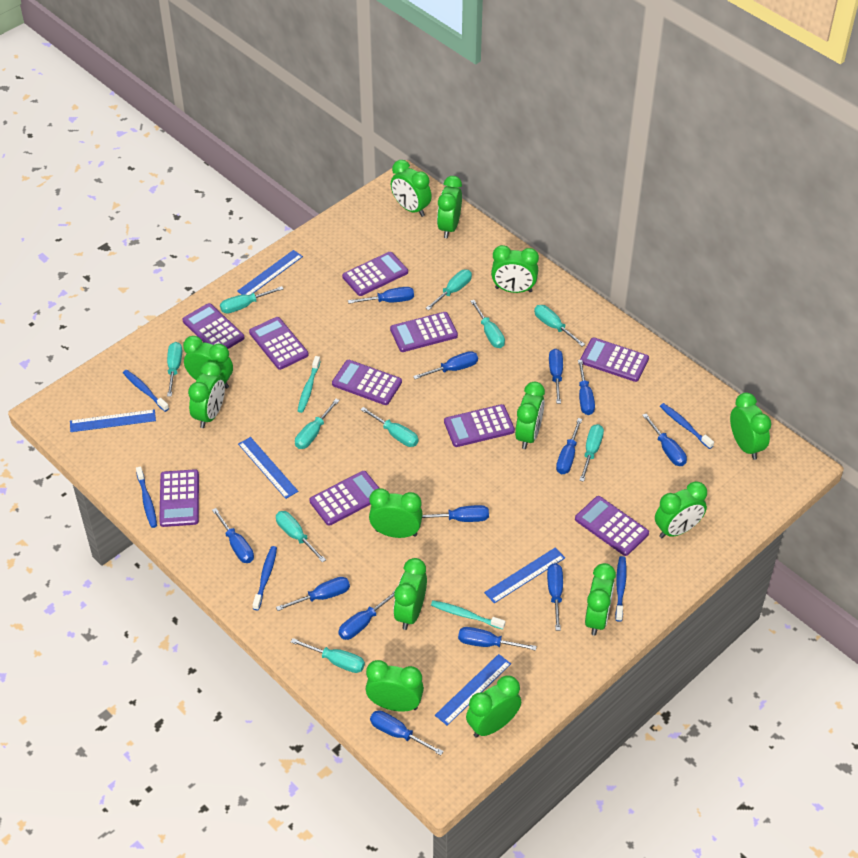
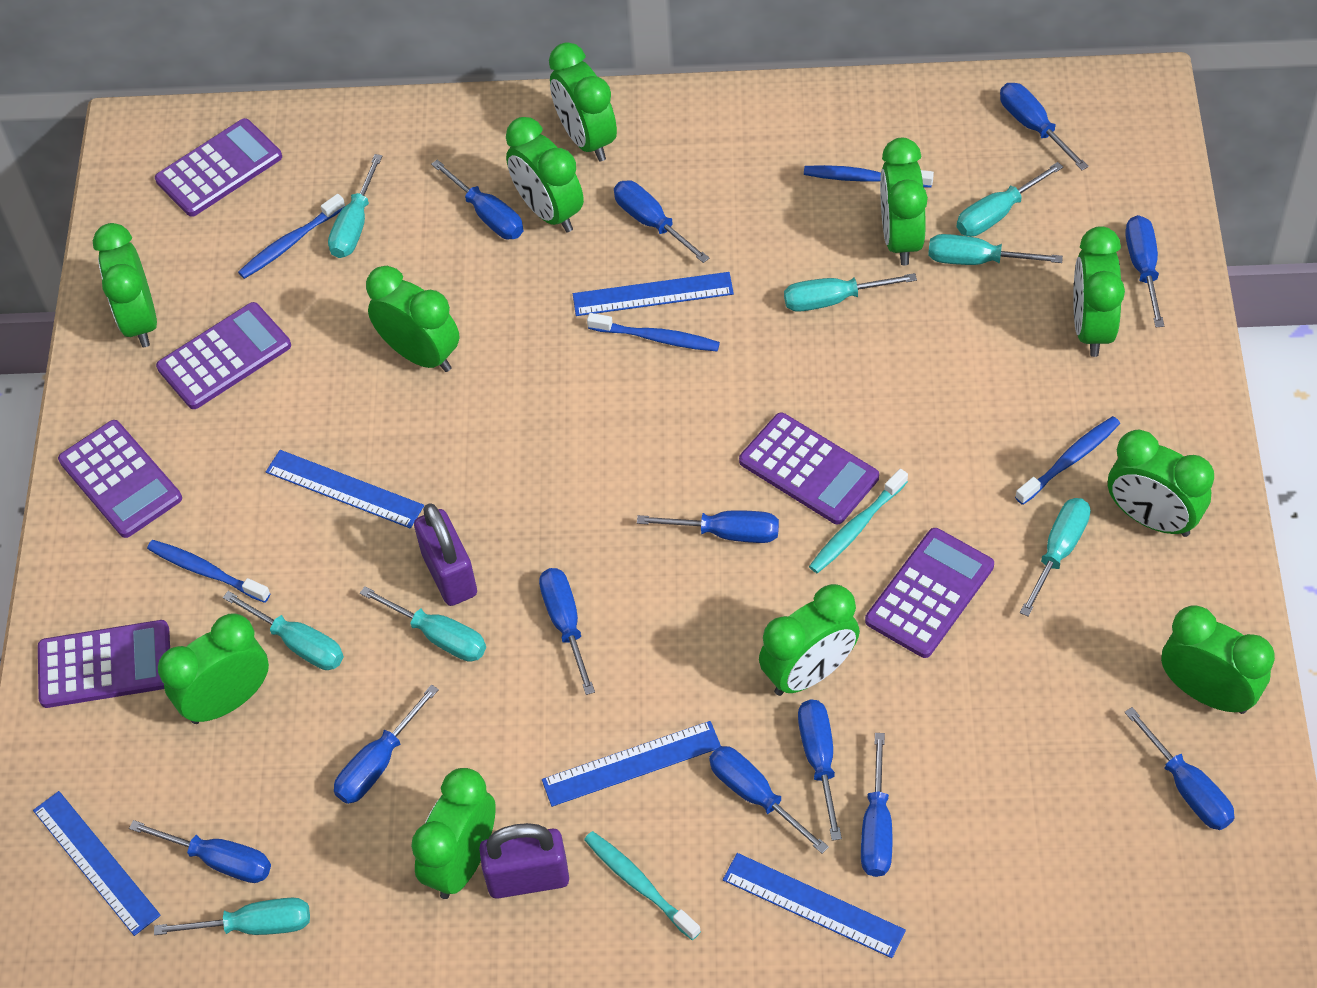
blue screwdriver: [212,508,254,563] [276,577,350,611] [338,591,395,640] [348,287,414,304] [370,710,444,755] [413,351,478,379] [422,505,489,522] [458,627,537,651] [547,563,563,631] [549,349,563,404] [556,418,582,474] [578,360,595,415] [642,414,687,466] = 13 -> [129,820,271,883] [334,684,439,804] [431,159,523,239] [539,568,595,695] [614,180,710,263] [637,510,779,543] [709,746,829,854] [798,700,842,841] [861,733,892,877] [1000,83,1089,170] [1125,215,1164,327] [1125,707,1234,830] = 12
green clock: [183,336,233,389] [188,361,225,428] [366,660,424,712] [369,488,423,538] [391,160,432,217] [393,558,427,630] [437,176,462,238] [466,675,521,738] [491,245,539,293] [515,382,545,449] [585,563,616,636] [655,481,707,538] [730,392,771,460] = 13 -> [93,223,157,347] [158,613,269,724] [366,266,460,372] [411,768,496,899] [506,117,584,232] [549,42,617,162] [759,584,860,696] [880,138,928,265] [1073,226,1125,357] [1108,429,1214,537] [1161,606,1275,714] = 11
purple calculator: [159,469,199,527] [182,303,244,349] [249,317,309,370] [309,471,380,526] [332,360,402,405] [342,252,408,296] [390,312,458,352] [444,404,515,447] [575,496,649,556] [580,338,649,382] = 10 -> [38,620,170,708] [58,420,182,538] [155,118,282,217] [156,302,291,409] [739,413,879,524] [865,528,994,658] = 6
purple padlock: none = 0 -> [414,503,477,606] [479,823,569,899] = 2
turquoise screwdriver: [167,342,182,397] [220,286,284,314] [276,511,326,563] [291,638,365,673] [295,399,340,449] [360,407,419,447] [425,269,472,310] [470,300,505,348] [534,305,585,346] [579,424,604,482] = 10 -> [154,898,310,935] [223,591,344,670] [328,154,382,258] [360,586,486,662] [784,273,917,312] [928,234,1063,265] [957,162,1063,236] [1020,498,1091,617] = 8

